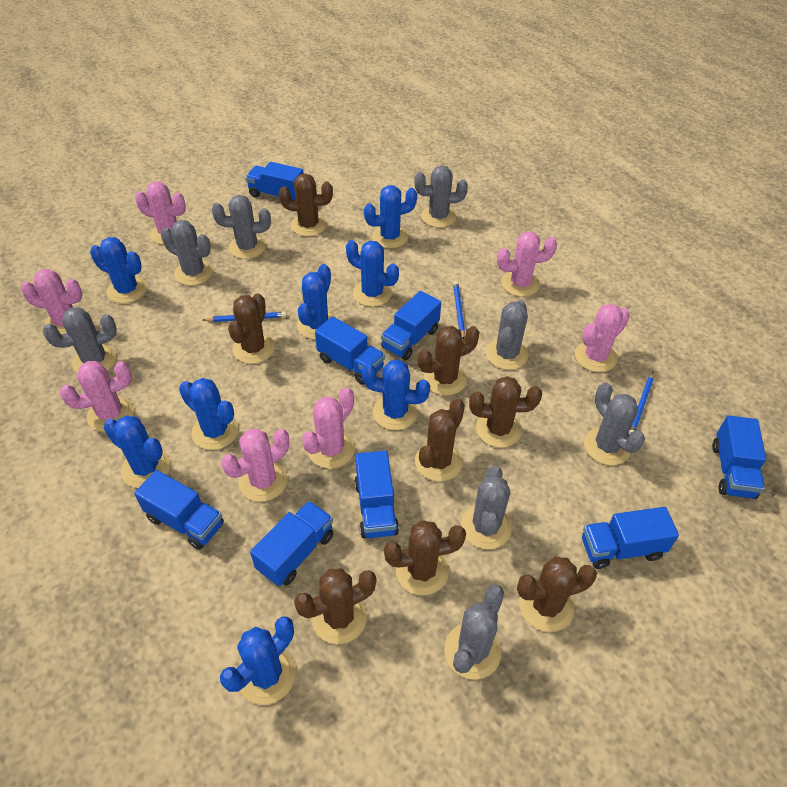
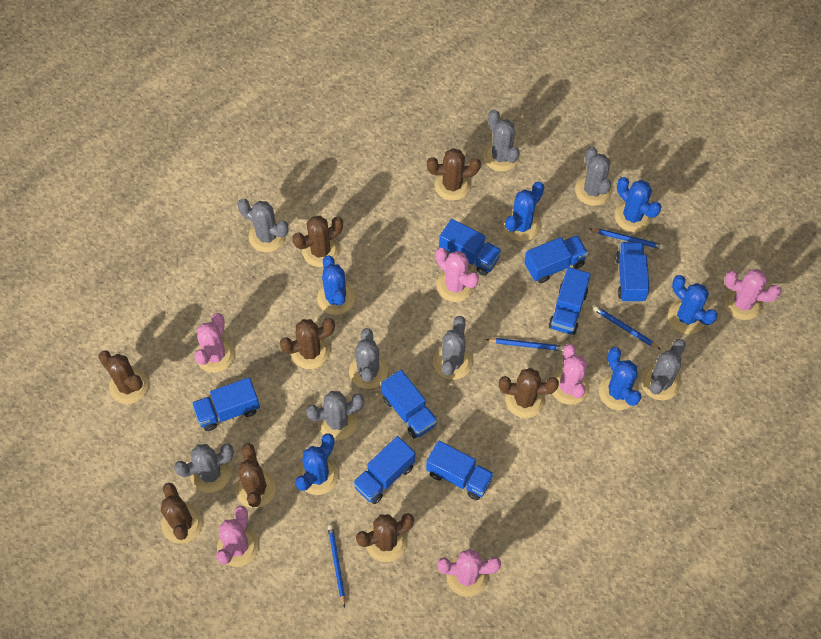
blue cactus: [90,237,147,303] [104,415,170,488] [179,378,239,450] [220,616,296,705] [297,264,336,340] [346,240,399,307] [362,359,430,430] [364,185,417,249] = 8 -> [295,433,338,495] [317,255,355,315] [503,182,544,241] [599,347,641,410] [614,177,662,232] [668,275,718,334] = 6
blue pencil: [203,312,286,322] [453,281,465,340] [628,372,654,435] = 3 -> [328,525,345,608] [486,338,564,351] [590,228,664,249] [593,306,661,350] = 4
pink cactus: [21,269,82,334] [60,361,134,432] [135,181,186,245] [221,428,289,502] [302,387,355,469] [497,231,557,297] [575,304,630,372] = 7 -> [194,313,235,373] [216,506,258,567] [435,248,479,302] [438,549,501,597] [552,344,589,405] [724,269,781,320] = 6

